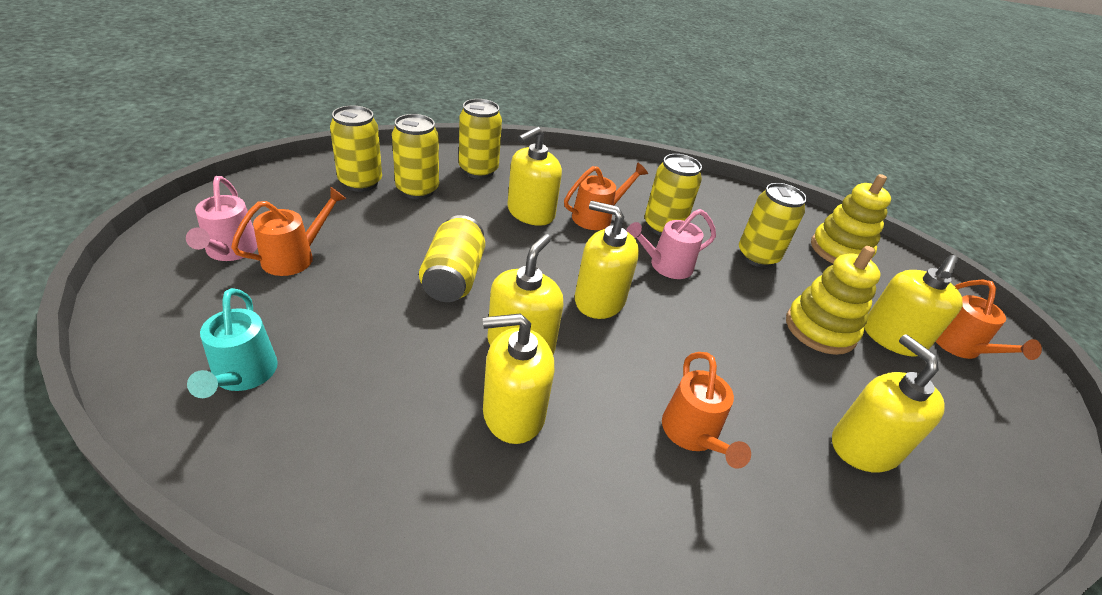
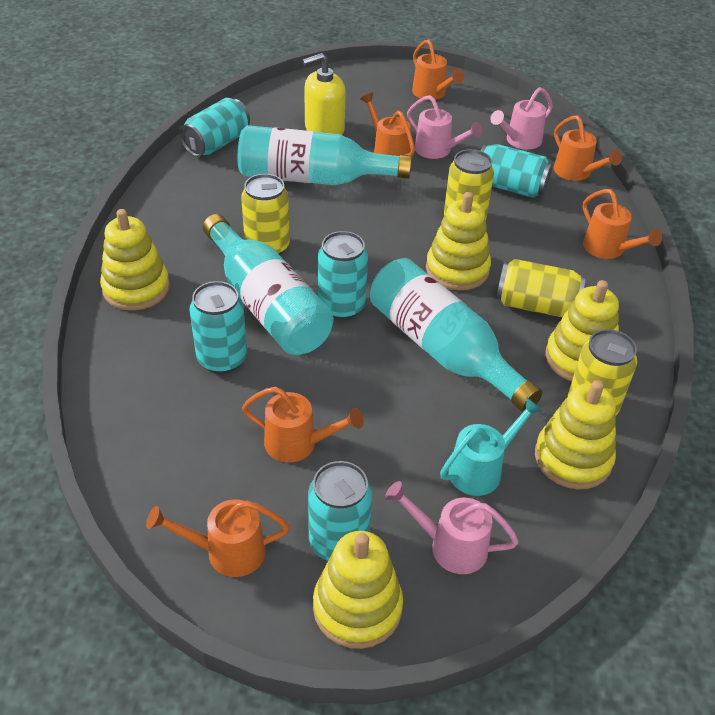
orange watering can: [231,187,347,276] [564,162,648,230] [662,352,751,469] [936,280,1042,360] = 4 -> [146,499,290,577] [242,387,364,463] [360,93,415,156] [412,39,464,100] [554,115,622,181] [583,189,662,259] = 6
pink watering can: [186,176,258,261] [626,209,716,279] = 2 -> [385,481,519,574] [407,95,483,159] [490,87,553,150] = 3
turquoise bottle: none = 0 -> [203,214,333,355] [238,125,412,185] [370,258,542,412] = 3
turquoise can: none = 0 -> [179,98,250,157] [190,281,247,374] [308,461,372,561] [318,231,368,320] [481,144,553,198] = 5
yellow can: [330,106,382,192] [392,114,439,199] [419,215,485,302] [459,99,502,179] [644,154,702,236] [739,183,807,268] = 6 -> [241,174,290,255] [444,149,494,221] [496,259,586,317] [568,329,637,415] = 4
yellow soap dispenser: [483,313,555,444] [487,234,563,354] [507,127,562,226] [575,201,639,319] [832,334,945,473] [864,255,963,357] = 6 -> [302,53,346,135] = 1
yellow stacking toy: [786,246,881,355] [811,174,891,263] = 2 -> [100,209,170,311] [313,531,403,649] [426,192,491,290] [535,380,616,489] [545,280,619,381] = 5

